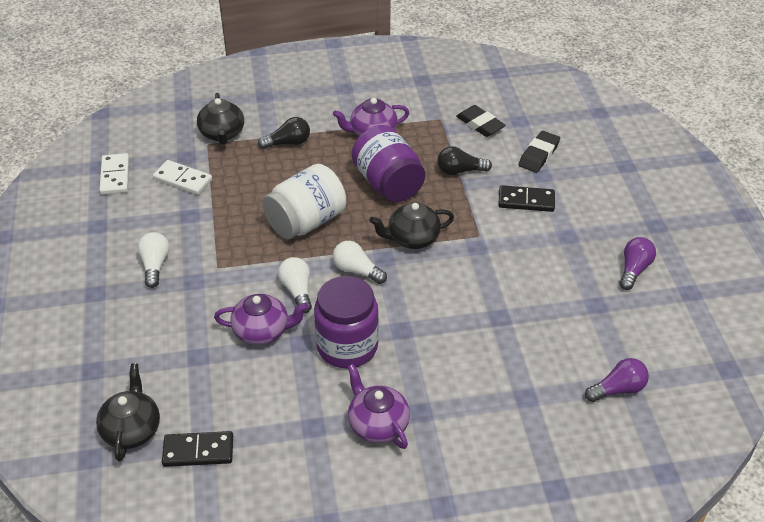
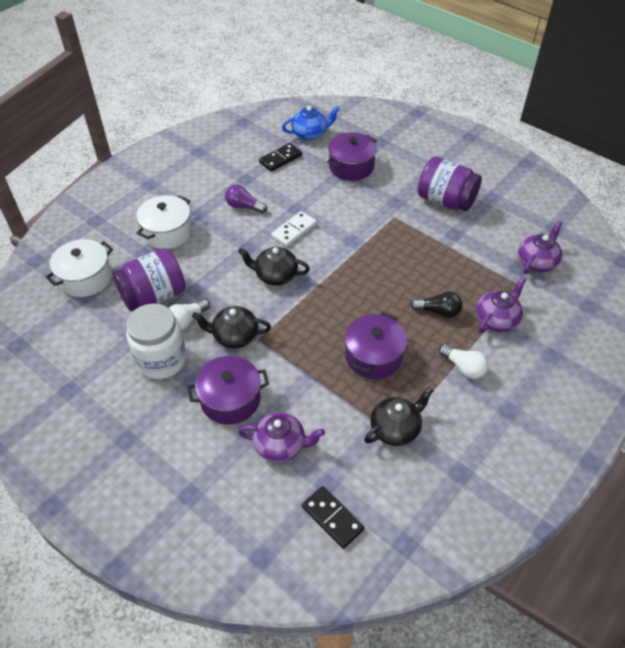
black eraser: [456,105,506,137] [519,131,560,173] = 2 -> none = 0
black light bulb: [258,117,310,149] [437,146,492,175] = 2 -> [410,292,462,318] = 1
blue teapot: none = 0 -> [282,106,340,140] = 1
purple light bulb: [585,358,649,402] [620,237,656,290] = 2 -> [225,185,267,213] = 1
purple pot: none = 0 -> [187,356,269,425] [327,132,377,181] [345,312,407,379] = 3
white domino: [99,153,129,195] [153,160,212,195] = 2 -> [271,211,317,247] = 1
white light bulb: [138,232,169,288] [278,257,312,313] [333,241,387,284] = 3 -> [169,299,210,330] [439,344,488,379] = 2
white pot: none = 0 -> [45,239,113,297] [136,195,192,249] = 2

